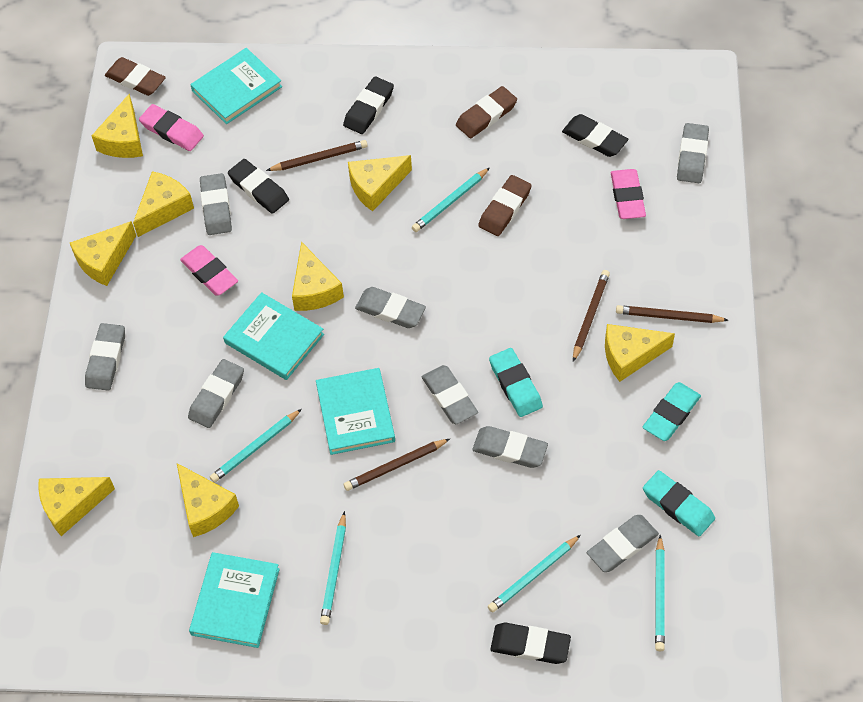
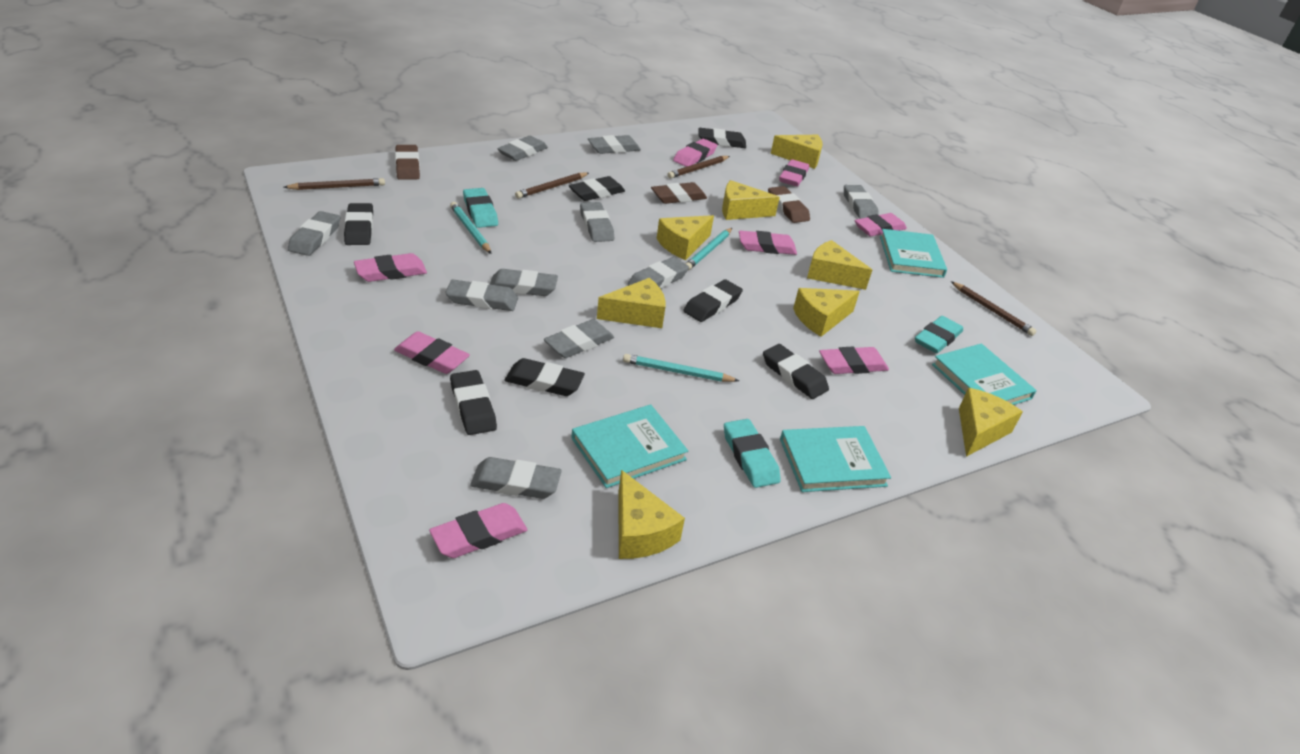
black eraser: [228,159,289,214] [343,76,394,134] [491,623,571,664] [562,114,628,157] = 4 -> [344,203,373,245] [450,370,497,435] [504,358,585,396] [569,176,625,201] [683,279,743,322] [699,128,746,148] [763,344,829,399] = 7
grey eraser: [85,323,125,391] [188,359,244,428] [200,173,232,235] [355,287,426,328] [422,365,478,424] [472,426,548,468] [587,515,659,572] [677,123,709,183] = 8 -> [288,211,340,256] [445,280,518,311] [470,457,562,499] [490,269,558,296] [497,136,548,161] [544,319,614,358] [580,202,614,242] [588,135,641,154] [628,257,689,289] [844,185,878,219] = 10
pink eraser: [139,104,204,151] [180,245,238,296] [611,169,646,219] = 3 -> [354,253,427,282] [394,331,470,374] [429,503,527,558] [673,139,717,167] [739,231,797,255] [779,159,809,187] [819,347,889,374] [854,213,907,237] = 8
turquoise pencil: [210,409,302,483] [320,511,346,625] [412,168,489,232] [488,535,581,613] [655,535,665,651] = 5 -> [450,202,491,254] [623,354,739,382] [686,228,732,270] = 3

